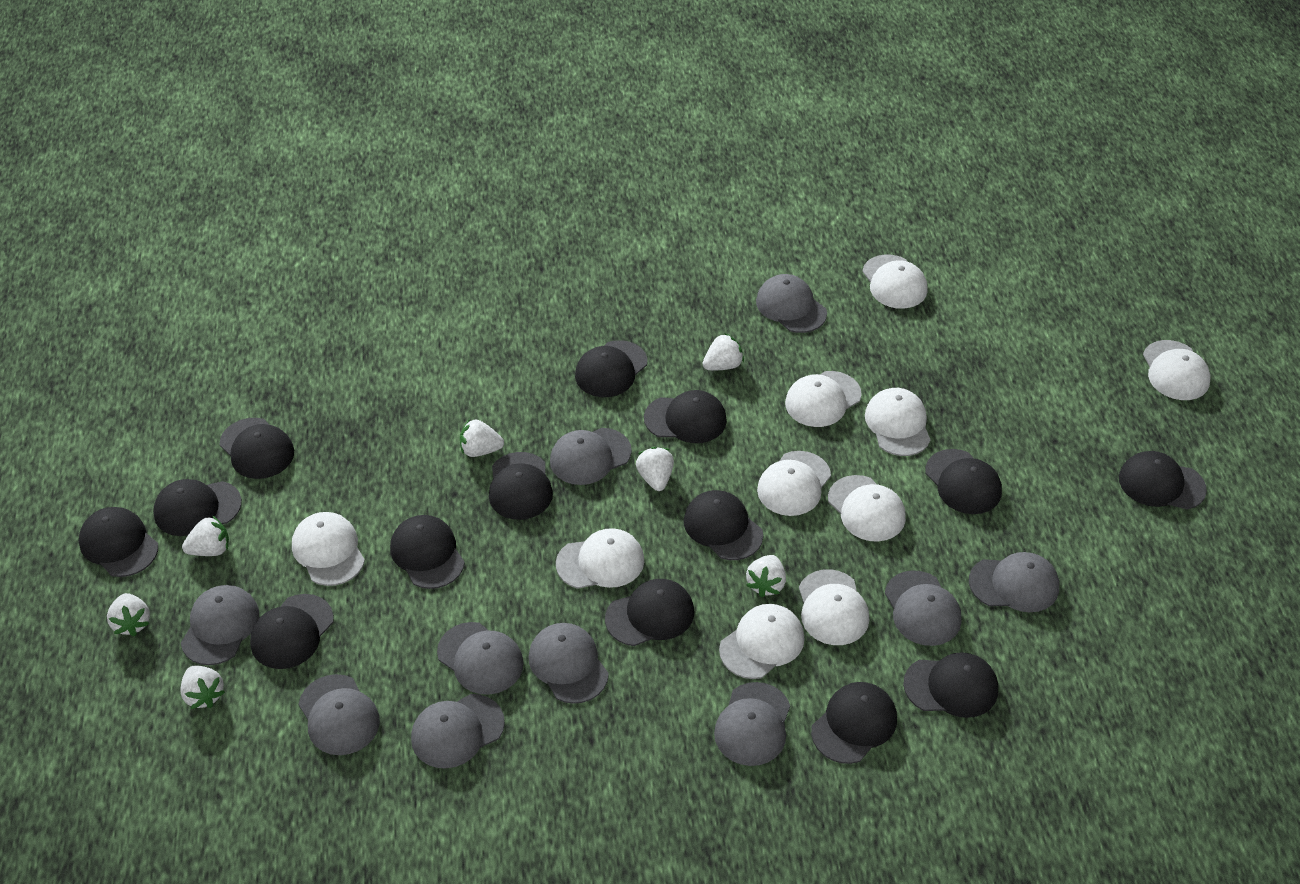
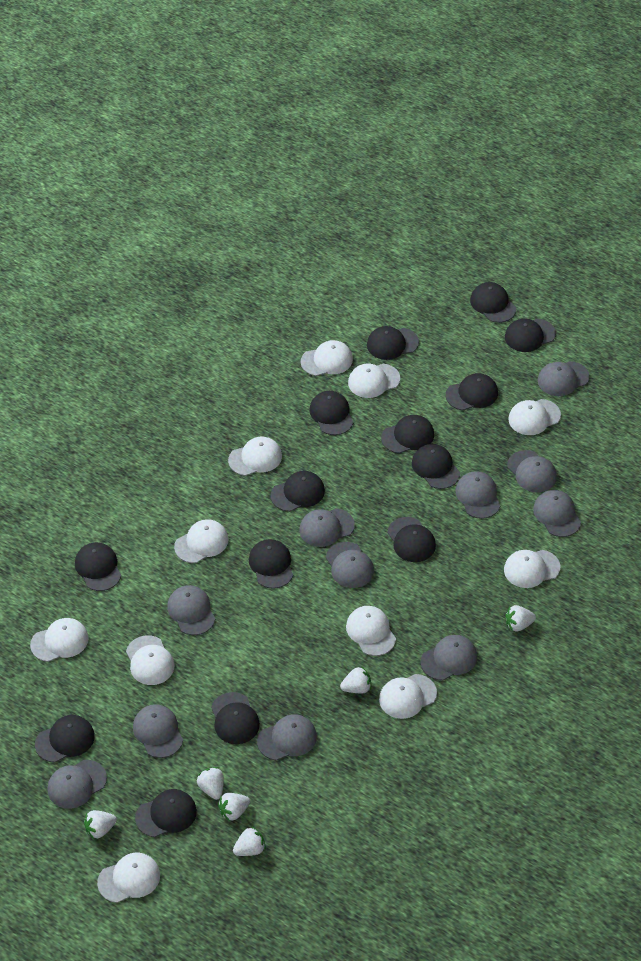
grey cap: [181,585,259,665] [298,674,380,755] [411,694,505,769] [437,622,524,695] [529,623,609,704] [550,428,632,485] [714,682,790,766] [756,274,827,333] [885,570,962,646] [969,552,1059,612] = 10 -> [47,760,107,809] [133,704,183,758] [167,585,215,635] [257,714,317,760] [299,508,355,547] [326,542,374,588] [420,635,477,681] [455,471,500,519] [507,450,557,492] [533,490,581,537] [538,361,589,396] = 11
white cap: [292,512,365,586] [556,528,644,589] [719,604,805,679] [757,451,831,516] [785,371,862,427] [799,569,869,645] [828,475,906,542] [862,254,928,309] [865,388,931,456] [1143,340,1211,400] = 10 -> [30,618,89,662] [97,853,160,903] [126,635,174,685] [174,519,229,563] [228,437,282,476] [301,340,353,376] [346,606,396,656] [348,364,400,398] [379,674,437,719] [504,550,560,588] [508,399,561,435] = 11
white strawberry: [107,593,150,636] [180,666,225,709] [182,516,229,556] [460,419,504,457] [636,447,674,491] [702,333,744,370] [746,555,786,597] = 7 -> [84,810,117,839] [197,767,224,800] [218,793,250,821] [233,826,266,856] [340,666,371,693] [506,605,536,632] = 6

